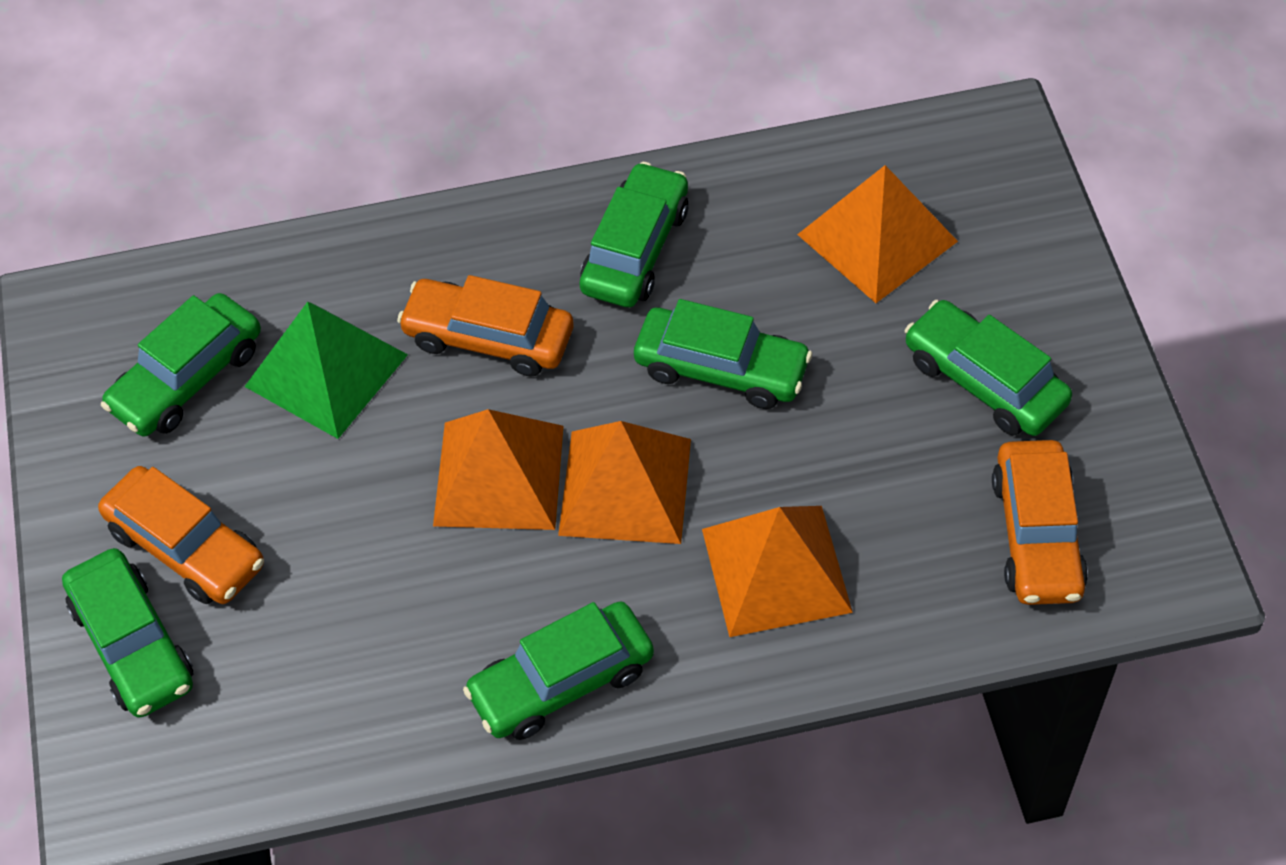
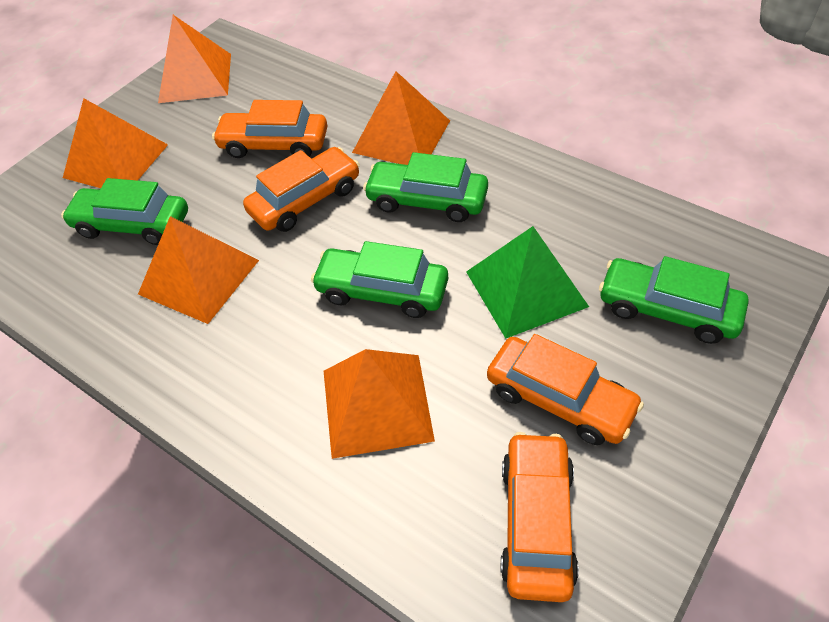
green car: [62,548,193,718] [101,293,261,436] [463,601,654,740] [579,162,688,307] [634,299,812,409] [904,300,1072,436] = 6 -> [61,178,188,245] [311,241,448,318] [363,152,488,222] [599,256,749,344] = 4
orange car: [98,466,264,604] [397,275,573,377] [992,440,1088,605] = 3 -> [212,100,327,158] [243,147,360,232] [487,334,644,445] [501,432,579,602] = 4
orange pyramid: [433,409,564,530] [558,421,691,544] [702,506,853,637] [797,165,958,303] = 4 -> [63,98,168,188] [138,216,259,324] [158,15,231,103] [324,349,435,459] [352,71,450,165] = 5

